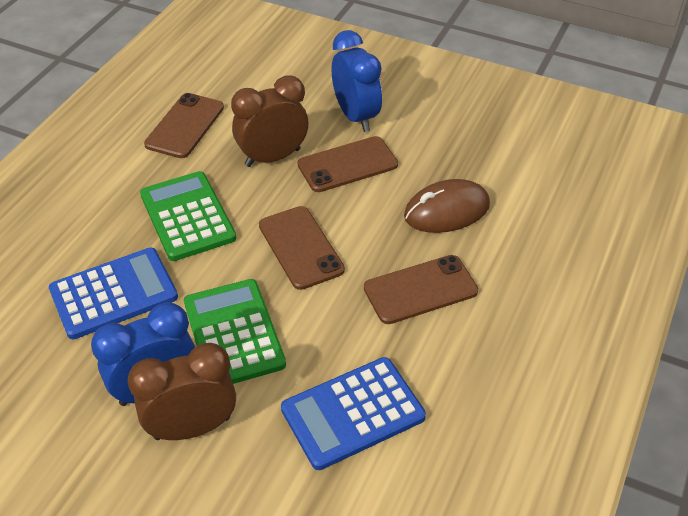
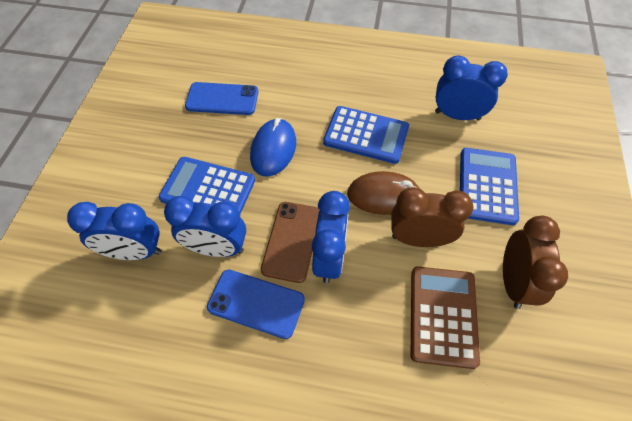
blue calculator: [49,248,178,339] [281,357,426,470] = 2 -> [159,157,255,214] [323,106,409,164] [460,148,519,225] = 3
blue clock: [91,302,195,406] [332,30,382,132] = 2 -> [67,202,161,260] [164,196,246,257] [312,191,350,283] [435,55,508,120] = 4
blue mouse: none = 0 -> [250,118,296,176] = 1
blue phone: none = 0 -> [185,82,258,115] [207,270,305,339] = 2
brown calculator: none = 0 -> [411,266,480,369] = 1
brown phone: [144,93,224,158] [259,206,345,290] [298,136,398,192] [364,255,478,324] = 4 -> [261,202,319,283] = 1
green calculator: [140,171,236,261] [184,279,286,384] = 2 -> none = 0

